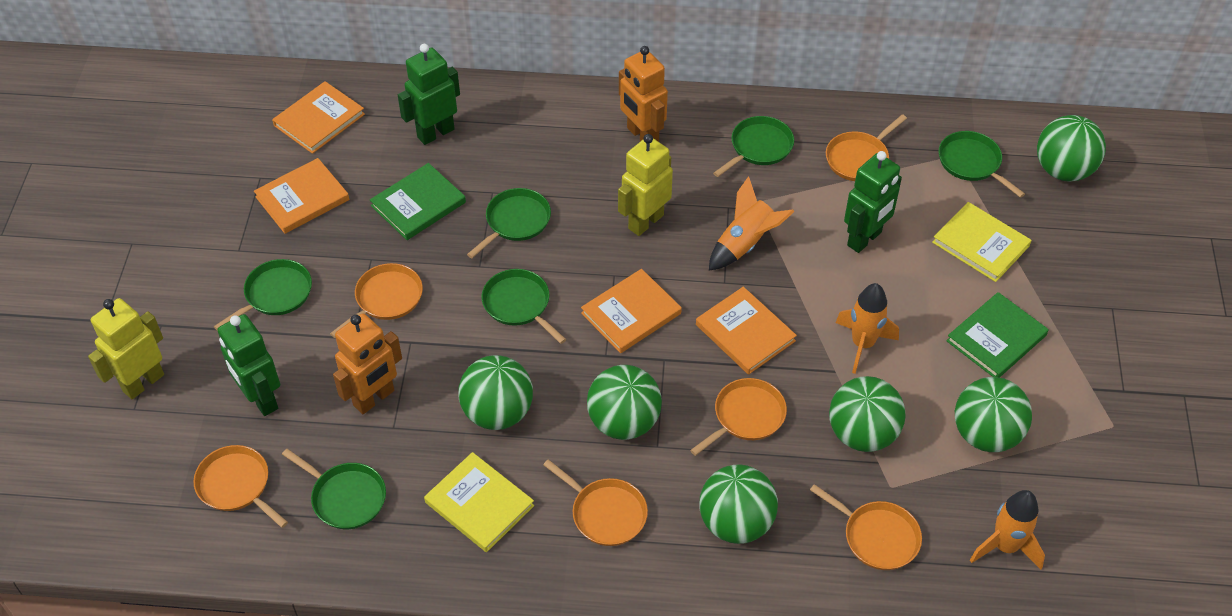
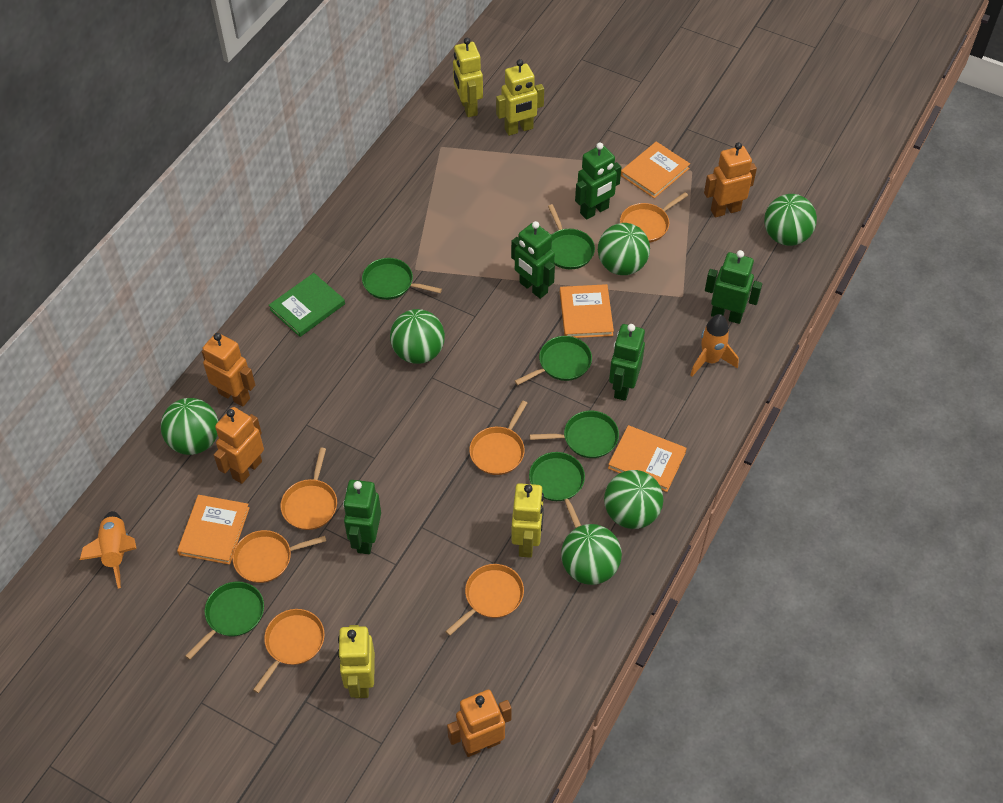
green book: [370,163,466,240] [946,292,1049,378] = 2 -> [269,273,345,337] = 1
green robot: [217,314,280,416] [398,44,460,145] [844,151,902,253] = 3 -> [343,480,381,554] [511,221,555,299] [575,143,622,220] [609,324,645,401] [705,250,762,324] = 5
orange robot: [333,313,402,414] [619,46,668,142] = 2 -> [202,333,255,407] [214,407,264,484] [447,690,512,757] [704,142,757,218] = 4
orange rocket: [709,176,795,270] [835,283,899,374] [970,490,1045,569] = 3 -> [80,511,137,588] [690,314,738,376] = 2
yellow book: [424,452,534,552] [932,202,1032,282] = 2 -> none = 0
yellow robot: [88,298,164,399] [618,134,673,236] = 2 -> [338,625,375,698] [453,38,483,117] [496,59,544,136] [511,483,544,558] = 4

